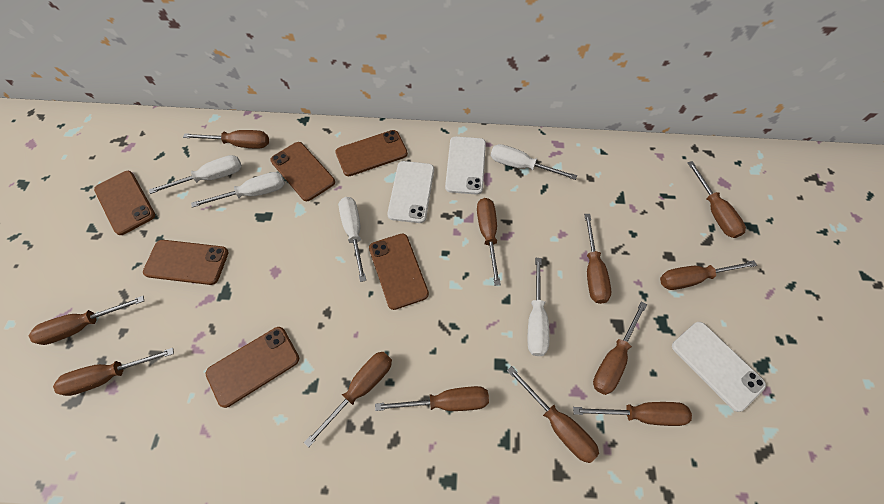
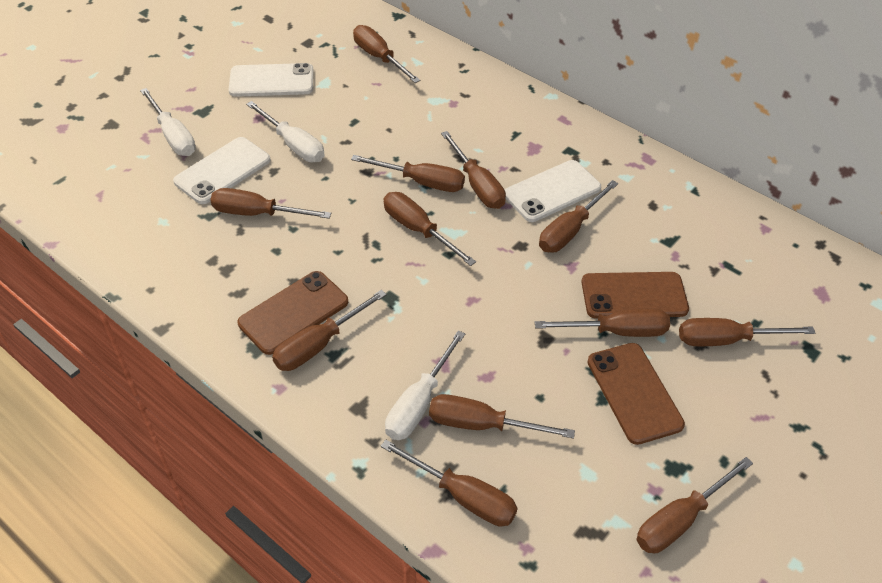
brown phone: [94,171,155,235] [143,240,229,285] [205,327,299,408] [270,142,335,201] [335,130,408,176] [369,233,429,310] = 6 -> [237,271,348,355] [581,272,689,319] [587,343,685,445] = 3
white screwdriver: [149,155,242,194] [191,172,285,208] [339,197,366,282] [491,144,577,180] [528,258,549,356] = 5 -> [140,88,196,156] [246,101,325,162] [385,330,465,440] = 3

